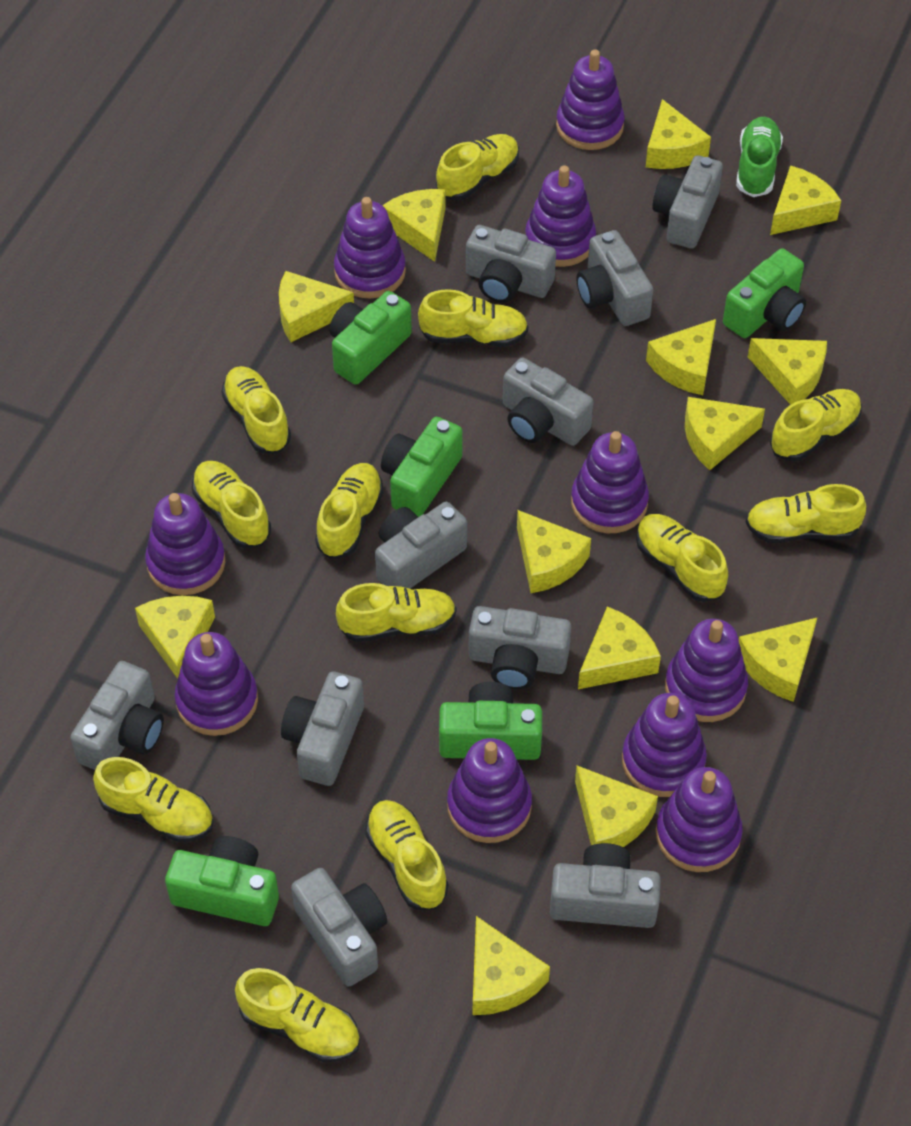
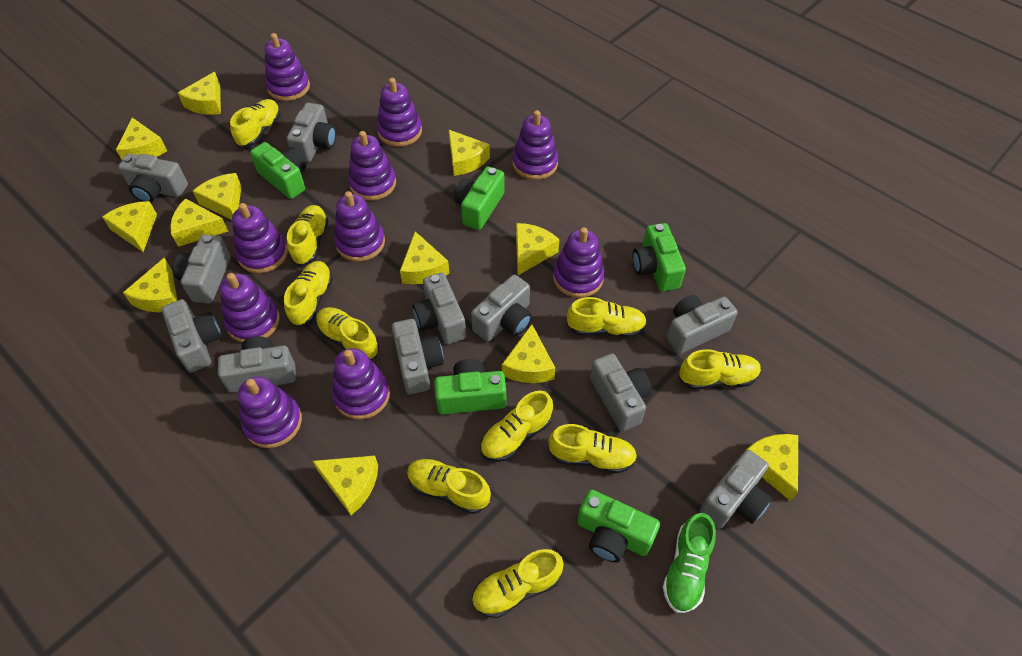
grey camera: [70,661,164,770] [281,672,364,786] [291,868,387,986] [375,502,467,589] [466,225,556,303] [469,606,571,689] [503,357,593,446] [550,843,661,928] [577,230,653,326] [652,155,723,249] = 10 -> [118,154,188,203] [162,299,222,373] [173,235,231,303] [218,336,296,393] [286,103,336,162] [392,319,444,394] [413,273,466,344] [471,275,532,342] [590,353,652,431] [667,295,738,354] [699,450,772,529] = 11
yellow cheese: [135,596,215,679] [279,271,354,342] [382,189,445,262] [472,916,550,1015] [517,510,591,593] [575,765,658,847] [578,607,661,689] [646,99,711,169] [646,319,716,395] [685,397,765,470] [739,617,818,702] [748,338,827,405] [770,165,841,235] = 13 -> [102,201,157,252] [116,118,167,160] [123,258,178,312] [170,199,228,247] [178,72,221,115] [193,173,242,220] [312,455,378,515] [400,231,450,284] [449,130,490,176] [502,324,556,383] [516,223,559,275] [746,434,798,501] = 12
yellow shoe: [93,757,214,842] [192,461,271,548] [221,366,291,454] [235,968,360,1062] [315,463,384,559] [336,583,456,642] [365,800,448,910] [418,289,528,347] [436,134,519,201] [636,514,728,602] [746,484,866,543] [770,389,862,461] = 12 -> [230,99,281,148] [284,261,333,327] [287,205,329,266] [316,307,379,360] [407,459,491,514] [472,549,564,618] [480,391,553,462] [548,424,637,473] [567,297,647,337] [679,349,761,390] = 10

